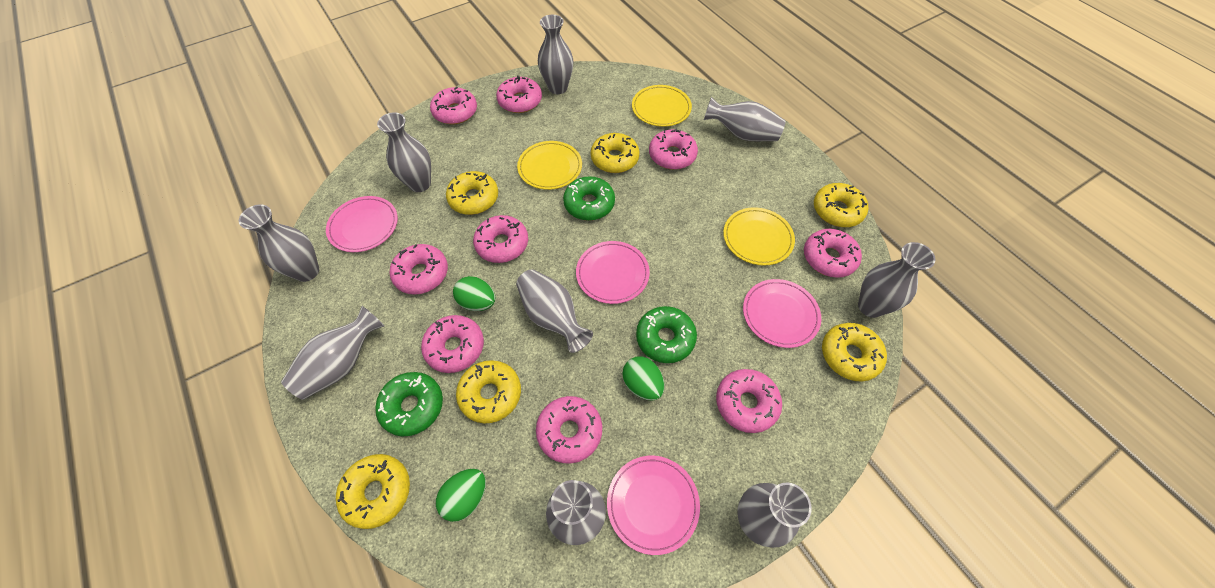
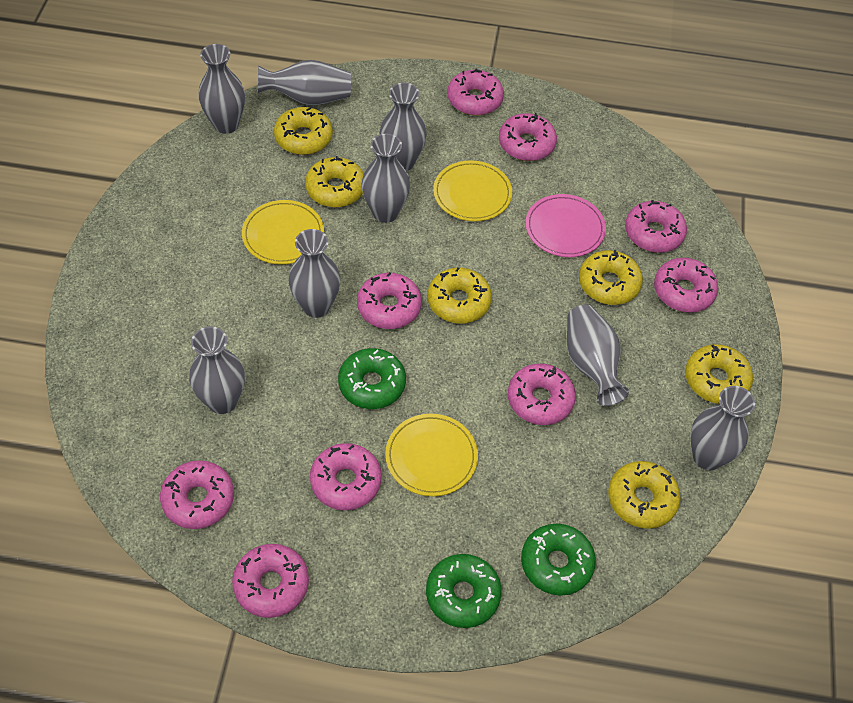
green egg: [436,469,486,522] [453,276,495,311] [622,356,664,401] = 3 -> none = 0
grey vase: [239,205,319,282] [281,306,385,400] [377,112,431,192] [516,269,593,353] [538,14,573,94] [546,480,606,545] [704,97,786,141] [737,483,812,548] [858,242,935,318] = 9 -> [189,326,245,414] [198,44,245,134] [258,60,351,106] [288,229,340,318] [362,133,410,223] [380,83,427,171] [567,305,629,406] [690,386,755,470] = 8
pink plate: [326,196,398,252] [576,241,650,304] [607,456,700,555] [743,279,821,348] = 4 -> [525,194,606,257] = 1

